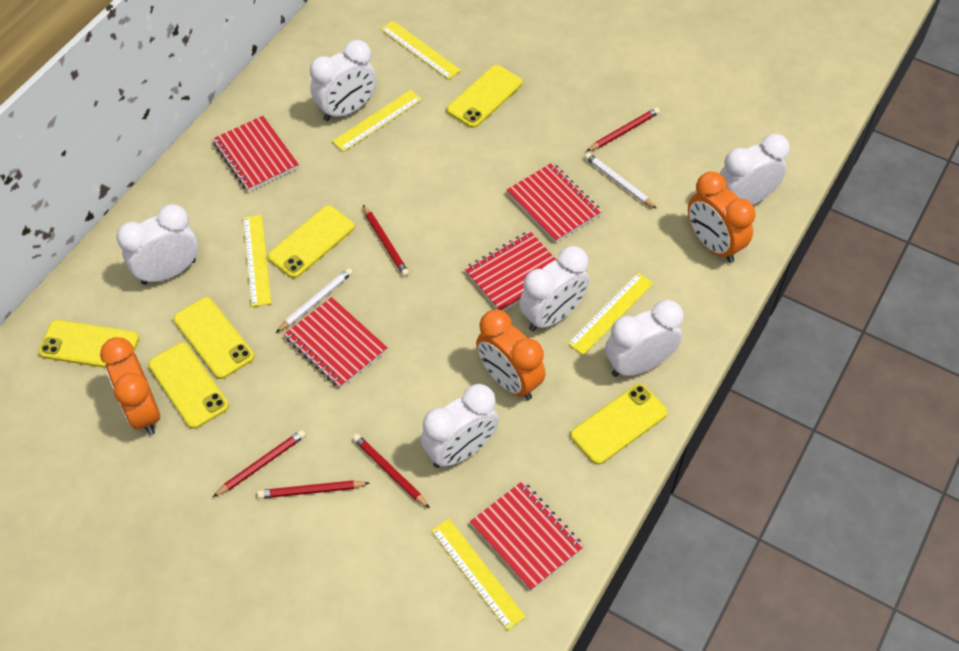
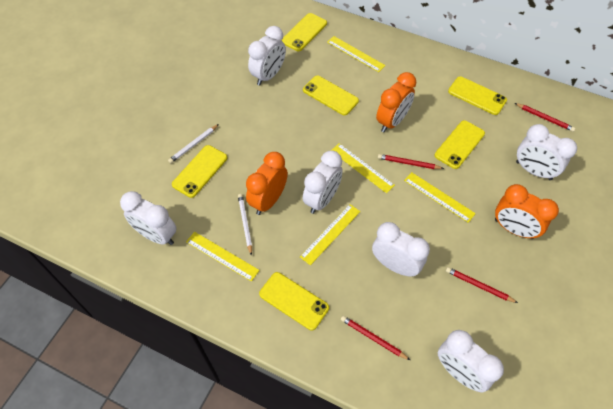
red notebook: [213,116,299,192] [284,297,388,389] [465,231,556,311] [470,481,584,591] [507,163,602,243] = 5 -> none = 0
red pencil: [213,430,306,497] [257,480,369,499] [353,434,430,508] [363,205,409,277] [586,107,660,152] = 5 -> [341,316,410,360] [378,154,444,169] [446,267,518,303] [515,103,576,132] = 4

